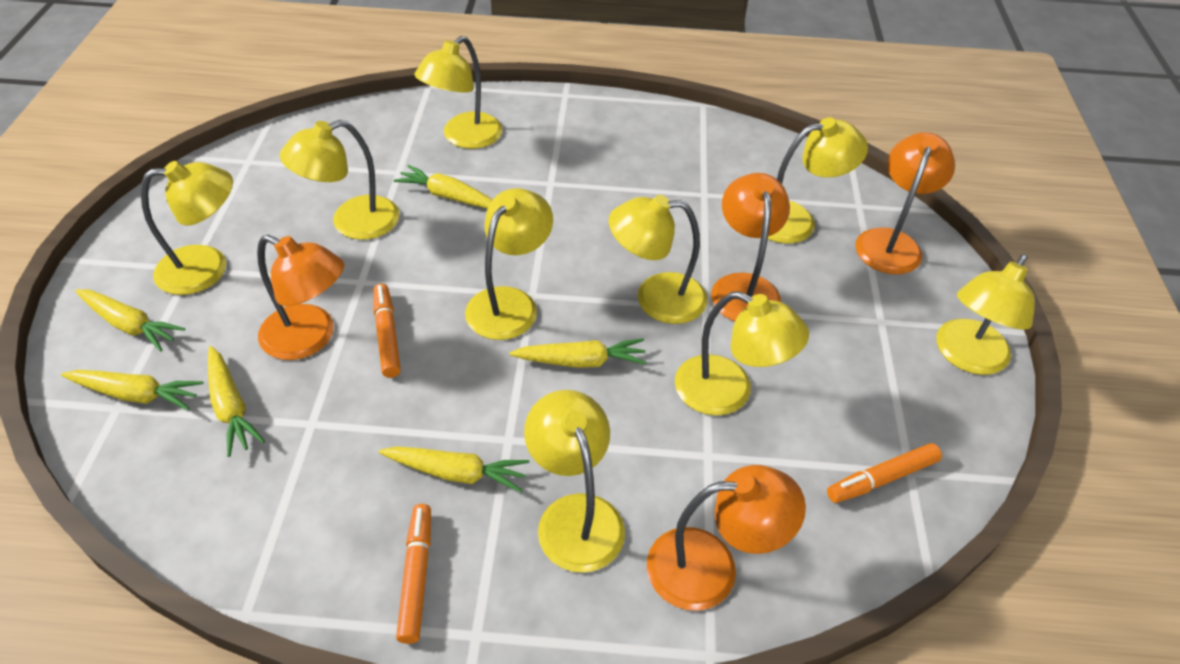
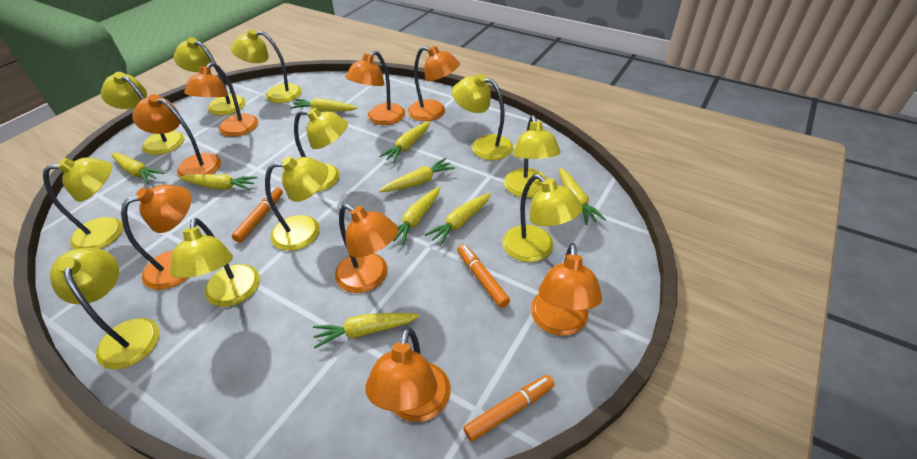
orange lamp: [257,235,344,360] [647,465,806,611] [711,173,790,321] [855,132,955,274] = 4 -> [121,185,191,290] [132,94,221,177] [184,62,258,137] [335,204,398,293] [345,51,405,125] [365,327,451,422] [408,46,460,121] [531,243,602,336] = 8
yellow carrot: [61,370,204,410] [75,289,185,351] [208,346,265,457] [379,446,529,493] [394,165,493,209] [509,338,647,368] = 6 -> [111,153,164,184] [179,174,257,190] [290,98,357,111] [313,313,420,348] [379,121,431,163] [379,158,455,192] [393,187,440,245] [425,193,491,246] [559,168,606,225] = 9
yellow lamp: [141,161,233,295] [280,120,399,240] [414,36,502,149] [465,188,553,340] [524,390,625,573] [609,195,707,324] [675,291,809,416] [768,117,868,244] [937,254,1035,375] = 9 -> [43,157,123,249] [50,248,159,369] [101,72,184,155] [170,218,260,307] [174,37,246,115] [231,29,302,103] [265,156,328,251] [294,108,348,192] [452,74,513,160] [503,174,583,262] [504,115,561,198] = 11

